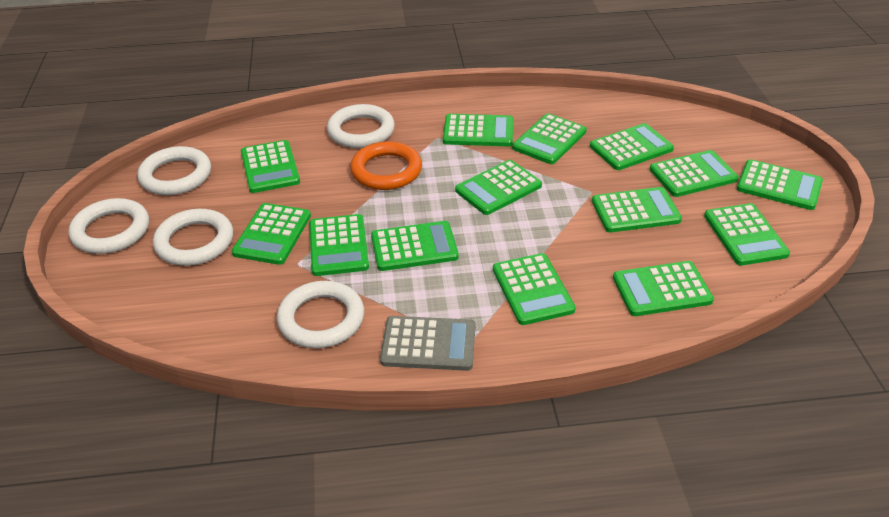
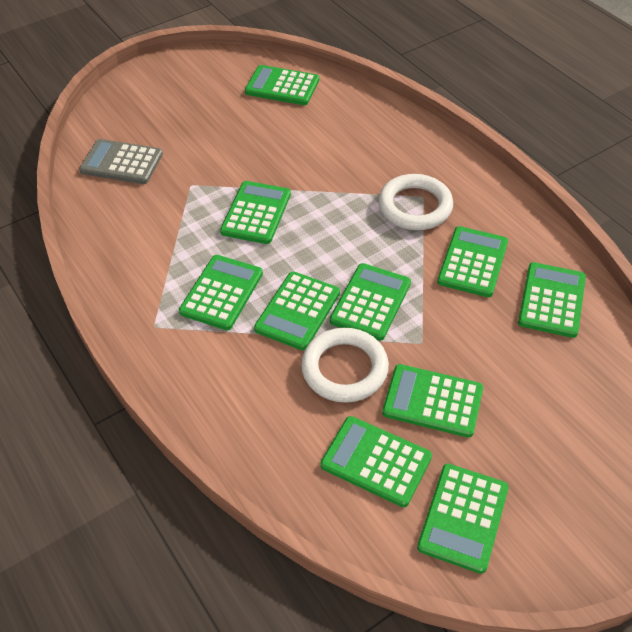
green calculator: [232,203,311,265] [241,140,300,193] [309,214,369,276] [371,221,459,271] [443,114,513,146] [455,160,542,215] [493,253,576,325] [512,113,586,164] [590,123,674,170] [592,187,682,232] [613,261,714,316] [650,150,739,197] [704,203,790,266] [737,159,823,210] = 14 -> [179,255,263,330] [220,181,291,244] [245,65,319,105] [254,271,340,350] [320,416,432,507] [330,263,411,341] [382,364,483,438] [417,464,509,574] [437,226,508,297] [518,262,586,338] = 10
orange ring: [350,141,422,190] = 1 -> none = 0
white ring: [69,198,149,254] [137,146,211,195] [153,209,233,266] [277,281,364,348] [327,104,395,148] = 5 -> [301,328,389,403] [378,174,453,230] = 2

